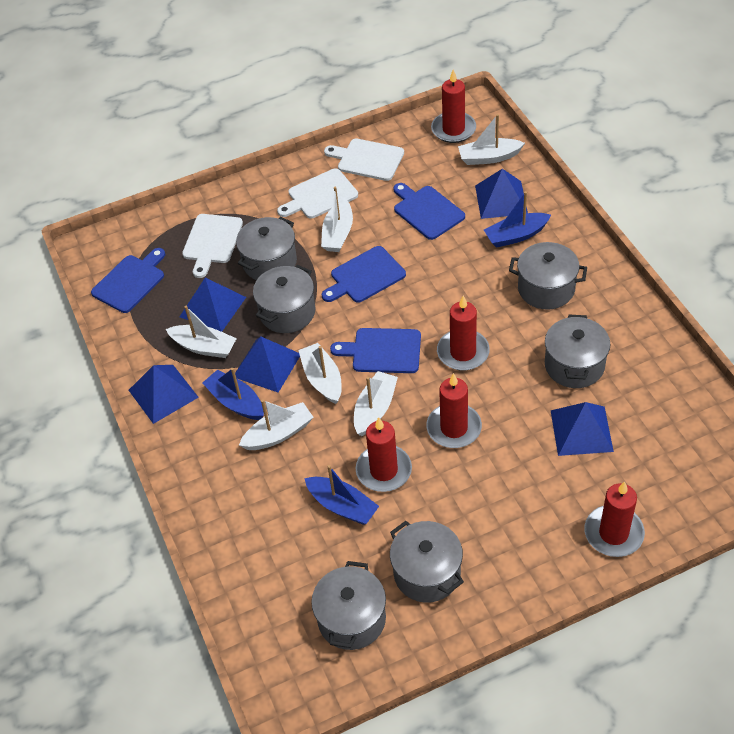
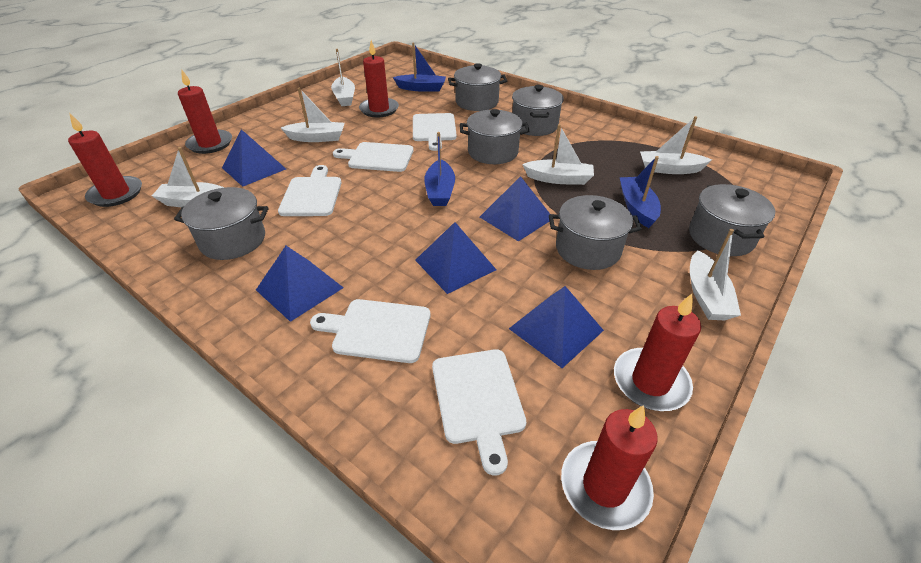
blue cutting board: [91,248,165,313] [322,246,406,303] [330,328,421,373] [393,183,465,240] = 4 -> none = 0
white cutting board: [182,214,243,278] [277,168,358,219] [324,139,404,181] = 3 -> [278,165,342,216] [310,299,430,363] [333,142,414,172] [413,113,457,151] [432,349,527,475] = 5

